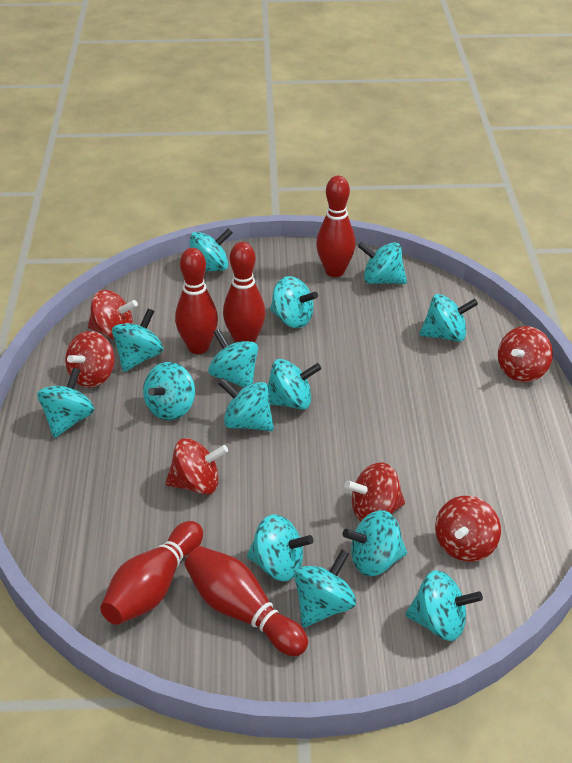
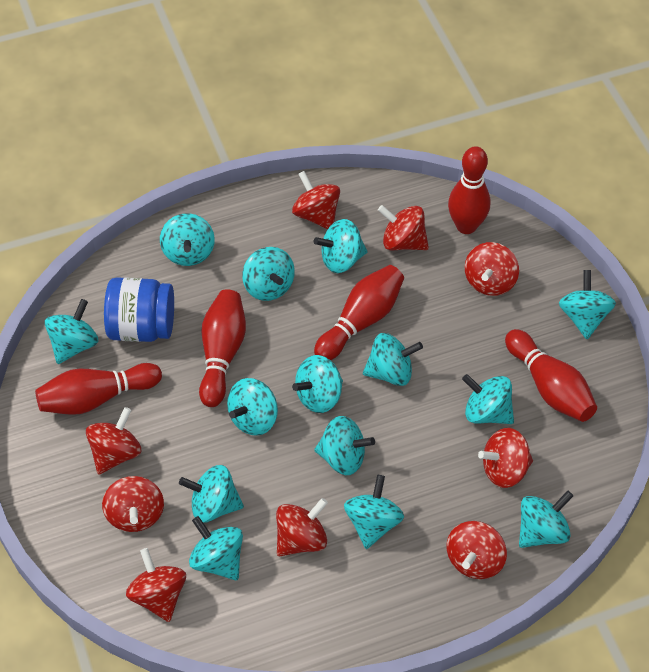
blue jar: none = 0 -> [104,277,174,342] = 1
red spinning top: [65,331,114,388] [88,290,138,340] [165,438,228,495] [344,463,405,521] [435,496,501,562] [498,326,553,382] = 6 -> [86,407,141,475] [102,476,164,532] [126,548,186,622] [276,498,328,556] [292,171,340,230] [378,205,429,250] [447,521,507,579] [464,242,519,296] [478,428,533,488] = 9

